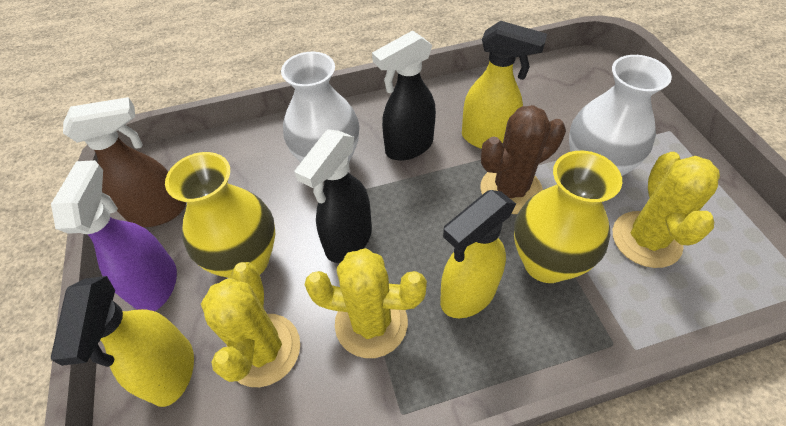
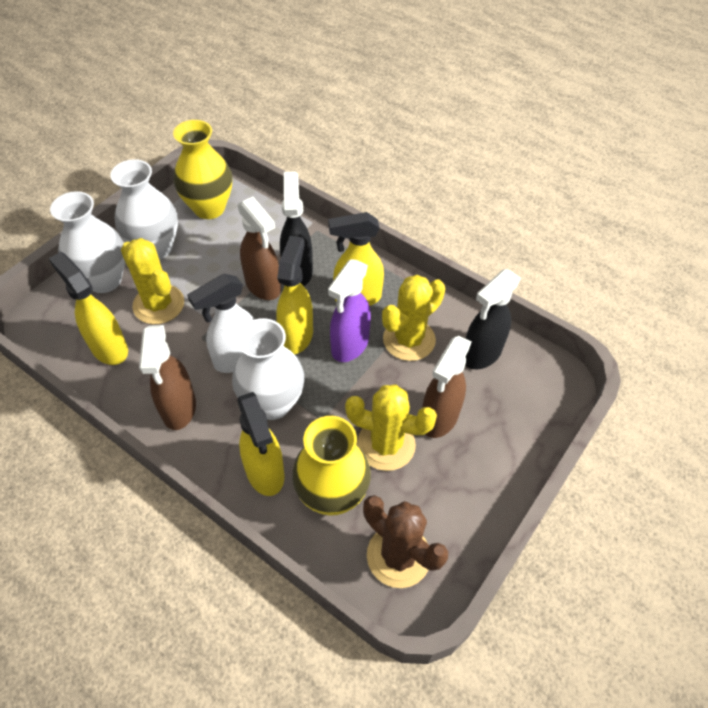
brown spray bottle: [63,97,186,227] = 1 -> [139,325,196,430] [237,196,281,300] [422,336,472,438] = 3
white spray bottle: none = 0 -> [187,274,255,373] = 1
white vase: [281,52,360,163] [569,55,672,176] = 2 -> [50,191,125,293] [110,159,178,260] [232,318,304,420] = 3
yellow spray bottle: [51,276,194,407] [440,190,516,318] [462,21,547,149] = 3 -> [48,252,128,365] [237,392,285,496] [276,236,313,354] [328,212,384,306] = 4

